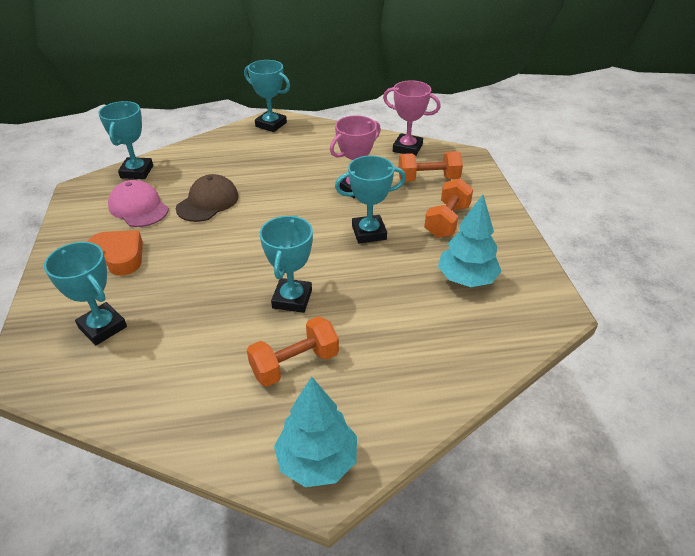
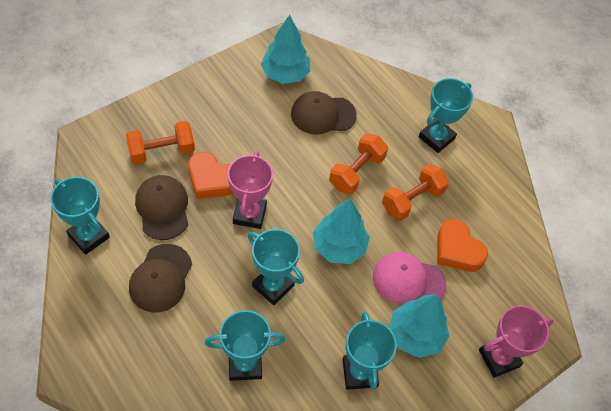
brown cap: [176,174,239,222] = 1 -> [129,244,192,313] [135,175,188,240] [291,91,357,135] = 3
orange heart: [88,230,143,275] = 1 -> [188,152,233,199] [437,219,488,272] = 2
turquoise tree: [274,376,357,487] [438,195,502,287] = 2 -> [261,15,310,84] [313,198,370,264] [390,294,449,358] = 3

